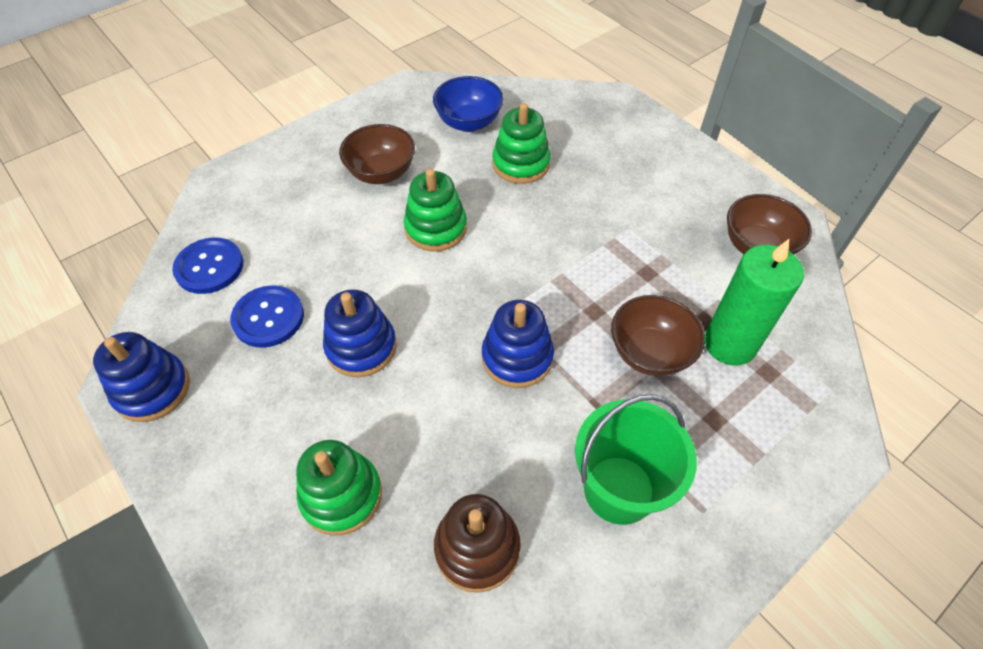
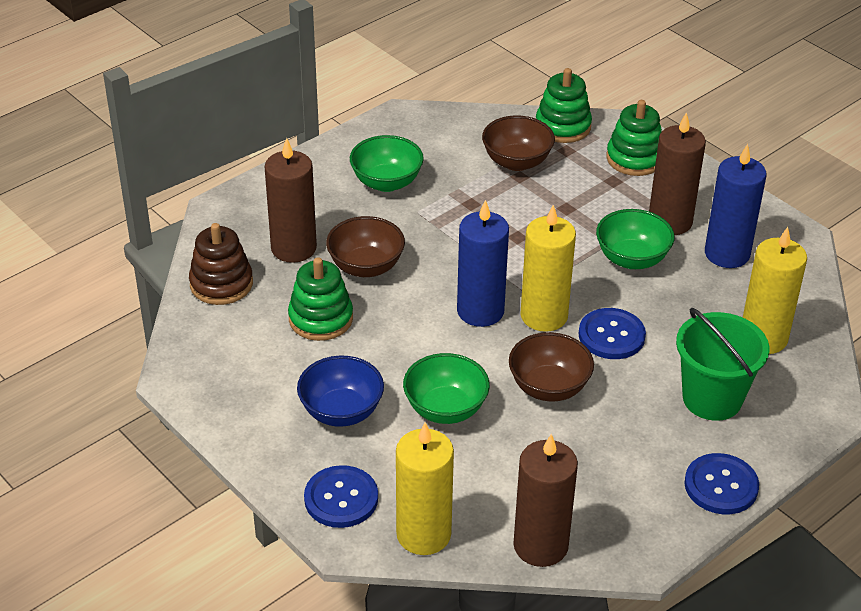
blue button: [172,237,243,294] [230,285,304,348] = 2 -> [304,465,378,528] [579,308,646,359] [685,453,759,514] = 3
blue candle: none = 0 -> [457,200,509,327] [705,144,766,268] = 2
blue stacking toy: [93,332,190,422] [323,289,397,377] [482,300,554,388] = 3 -> none = 0
brown candle: none = 0 -> [264,138,317,263] [513,434,578,567] [649,112,706,235] = 3
green bowl: none = 0 -> [350,135,424,192] [403,353,490,424] [596,209,675,269] = 3
green candle: [705,239,804,366] = 1 -> none = 0
yellow candle: none = 0 -> [396,422,454,555] [520,205,576,332] [743,227,807,354] = 3

